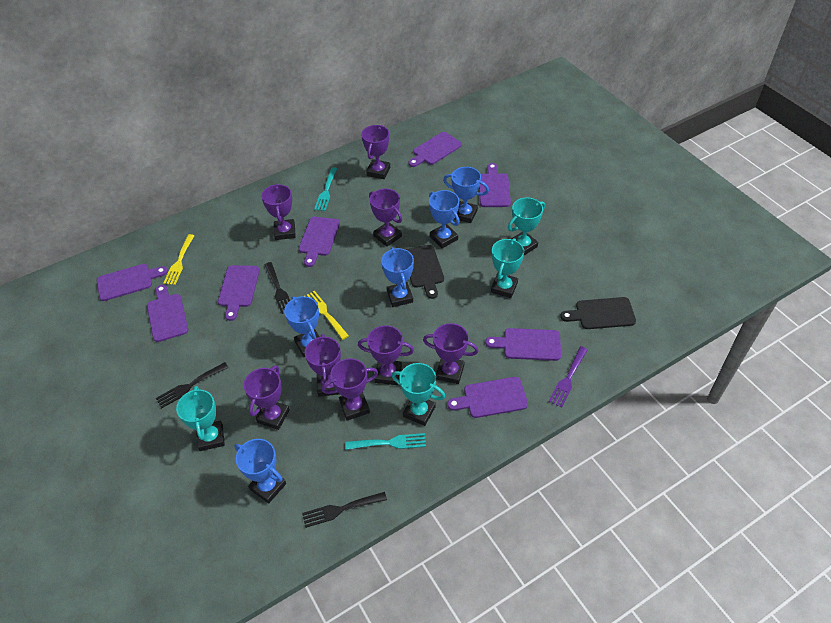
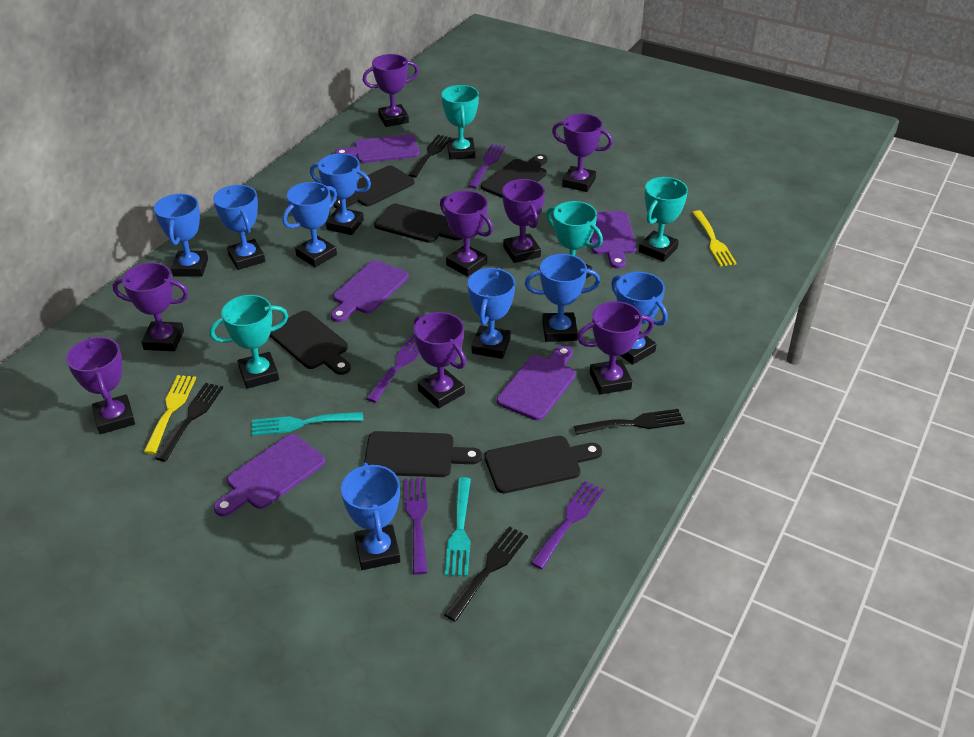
black cutting board: [405,245,444,299] [560,297,636,329] = 2 -> [270,311,351,375] [334,165,415,208] [364,431,482,477] [374,204,463,243] [481,154,547,198] [485,436,602,493] = 6
black fork: [156,362,229,408] [265,262,290,314] [302,492,387,528] = 3 -> [155,383,223,462] [408,135,451,178] [444,526,528,622] [574,409,685,435] = 4
blue trophy: [235,439,286,503] [284,296,320,357] [381,247,414,307] [429,190,460,248] [443,167,489,223] = 5 -> [154,194,208,277] [213,185,265,270] [283,182,337,267] [310,153,371,235] [341,462,400,570] [468,268,515,359] [525,254,600,342] [611,272,668,365] = 8
purple cutting board: [97,264,168,301] [147,284,188,342] [218,265,260,321] [299,217,340,267] [408,132,462,167] [447,377,528,418] [479,163,511,207] [485,328,561,361] = 8 -> [214,434,325,516] [331,260,409,322] [335,134,419,163] [497,346,576,421] [590,211,637,269] = 5
purple fork: [549,346,588,408] = 1 -> [366,334,419,403] [404,478,428,575] [468,144,506,188] [531,481,604,569] = 4

